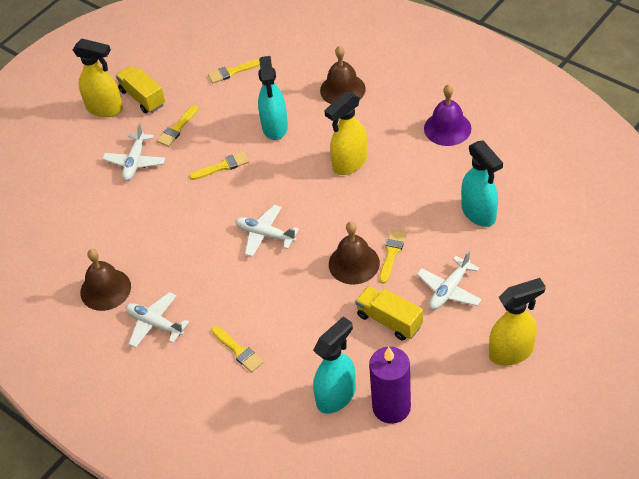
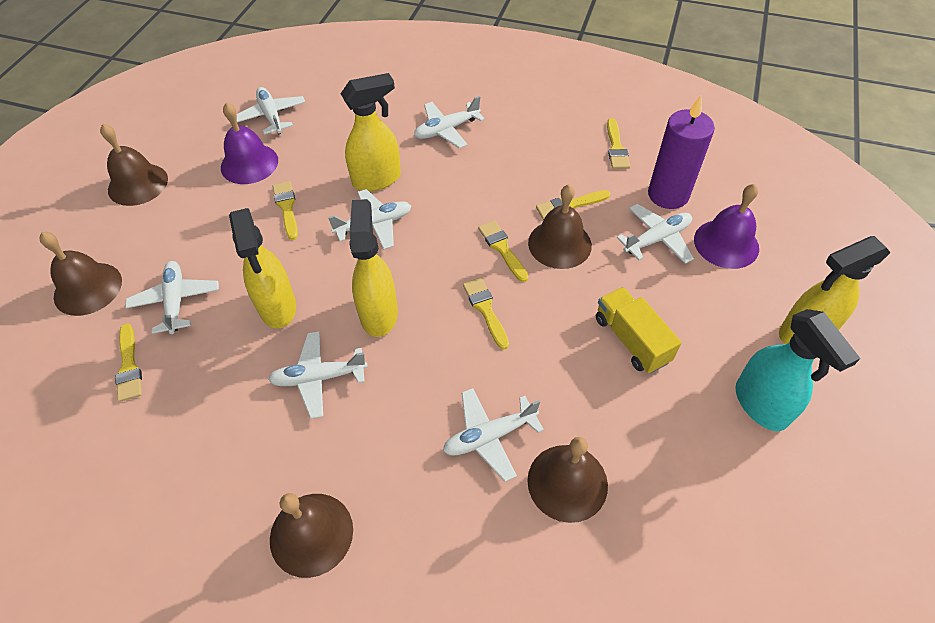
brown bell: [80,249,131,311] [320,46,366,104] [329,222,380,284] = 3 -> [40,232,122,316] [100,124,168,206] [270,493,353,578] [528,184,592,269] [528,437,608,523] = 5
purple bell: [424,84,471,146] = 1 -> [221,102,278,184] [694,184,759,269] = 2
turquoise spray bottle: [258,56,288,140] [313,316,356,414] [461,140,503,227] = 3 -> [735,309,861,431] = 1
white plane: [102,123,165,181] [126,292,189,348] [235,205,299,257] [417,251,482,310] = 4 -> [125,261,219,334] [237,87,306,135] [268,331,368,419] [328,189,411,250] [414,96,485,148] [443,388,544,482] [617,204,694,264] = 7
yellow brush: [157,105,198,147] [189,152,249,180] [208,59,260,83] [211,326,264,372] [379,230,406,284] = 5 -> [115,323,142,402] [273,181,298,240] [463,278,509,350] [478,220,529,282] [536,190,611,220] [607,118,630,169] = 6
yellow spray bottle: [73,39,123,117] [325,92,367,175] [489,278,546,366] = 3 -> [229,208,296,329] [340,73,401,191] [349,199,398,337] [779,236,891,344] = 4
yellow truck: [116,66,165,113] [355,286,423,341] = 2 -> [596,287,682,374] = 1

